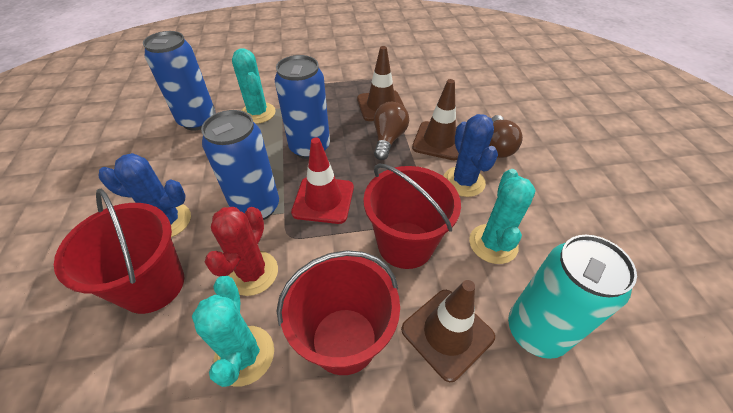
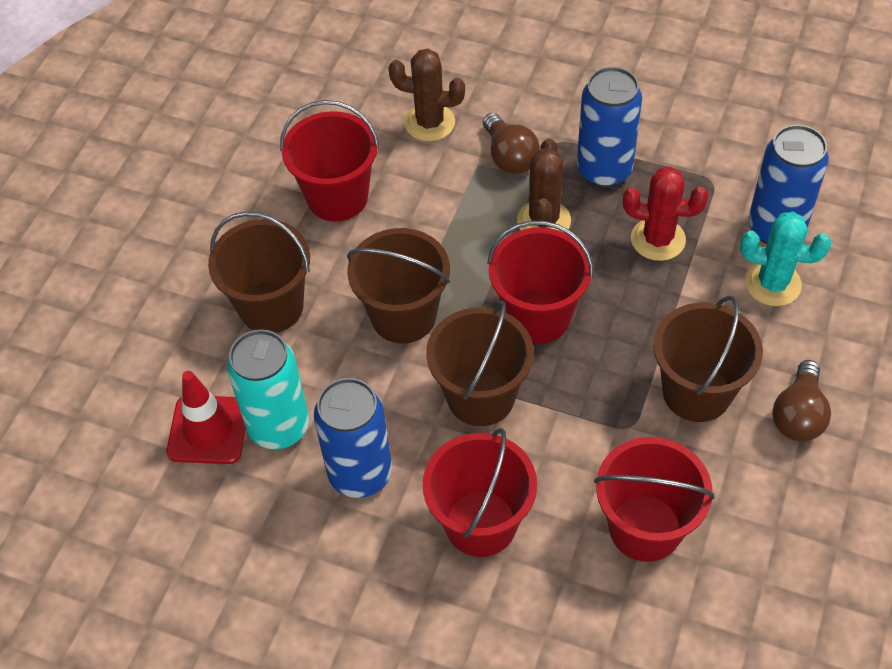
blue cactus: [99,153,191,237] [444,114,498,197] = 2 -> none = 0
brown bucket: none = 0 -> [208,212,310,333] [347,228,450,343] [426,301,534,426] [653,296,763,422] = 4
brown cactus: none = 0 -> [388,49,465,141] [517,138,571,232] = 2
brown traffic cone: [357,46,404,121] [401,280,495,382] [412,79,459,160] = 3 -> none = 0
red bucket: [54,188,184,314] [277,250,400,375] [363,163,461,269] = 3 -> [280,100,379,221] [423,428,537,557] [487,221,594,344] [594,437,714,562] = 4
turquoise cactus: [192,276,274,387] [232,48,276,124] [469,169,536,264] = 3 -> [740,212,831,306] = 1

